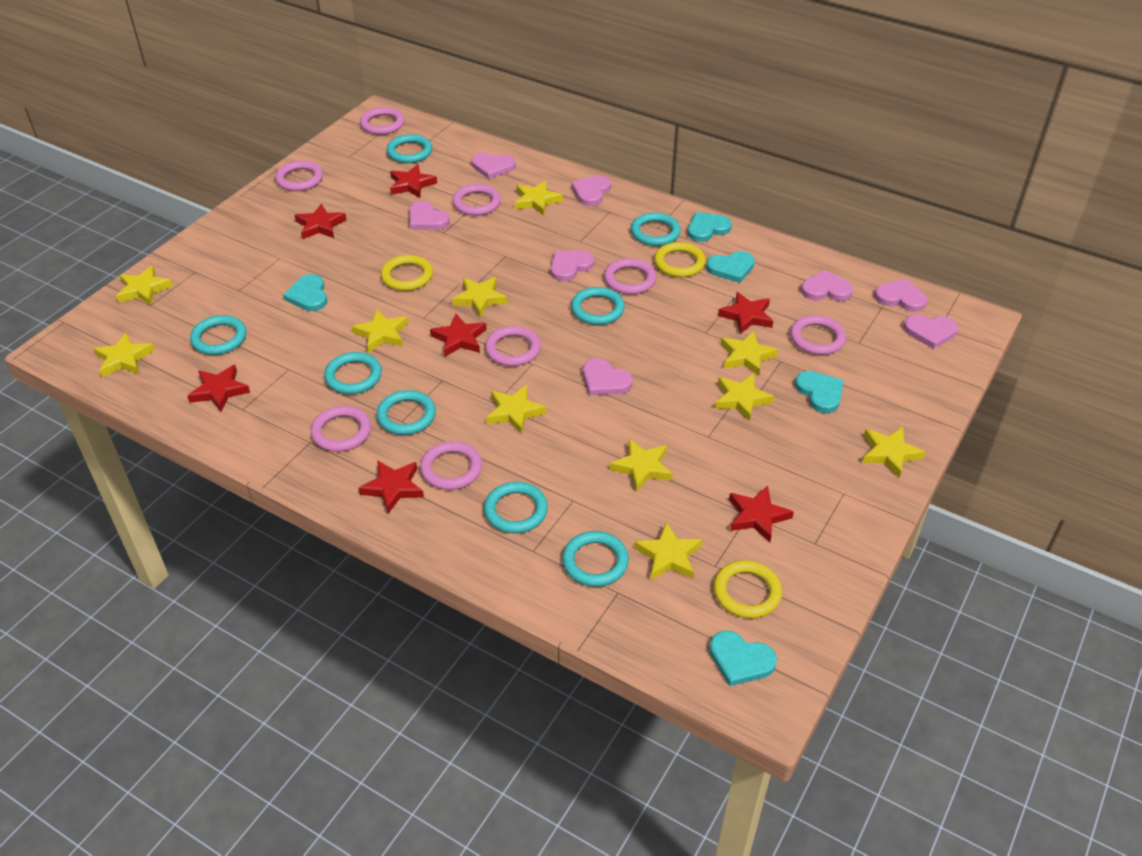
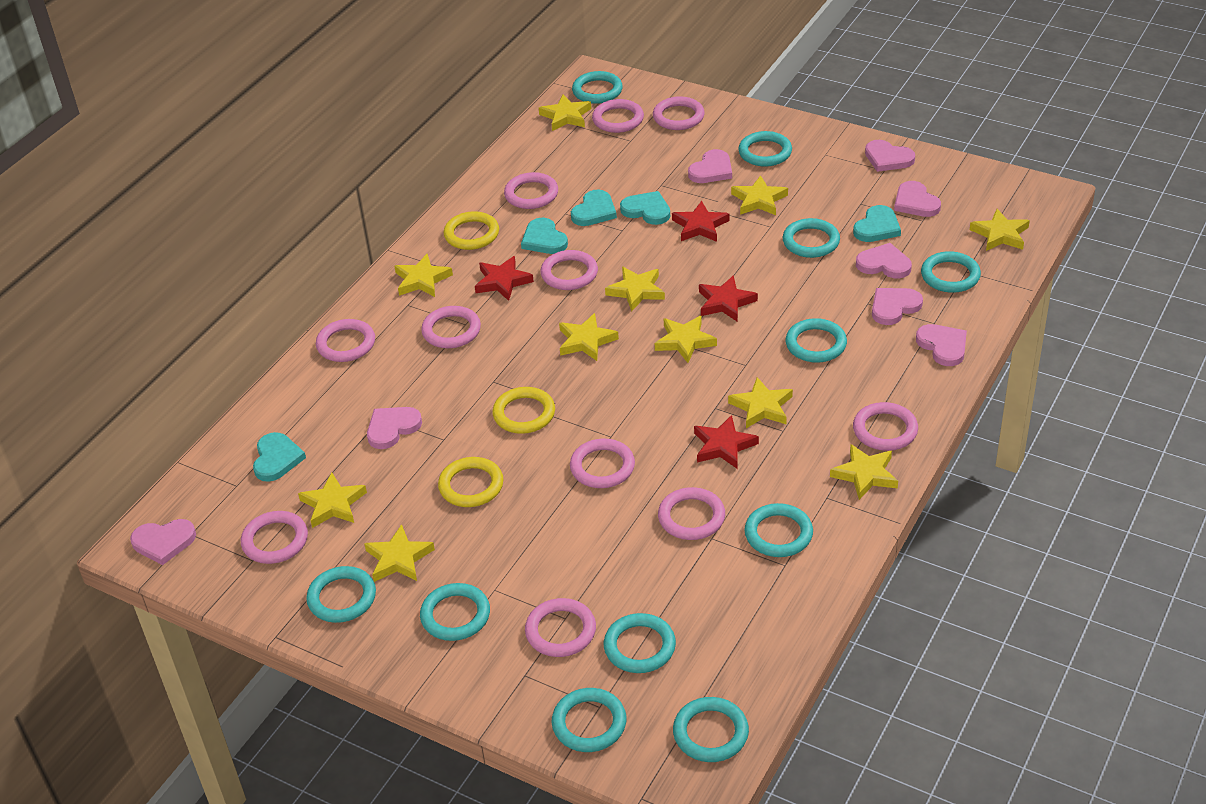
pink ring: [275,161,323,191] [311,406,371,452] [360,107,404,135] [420,441,482,490] [452,184,501,216] [485,326,541,366] [604,258,656,294] [790,315,846,355] = 8 -> [241,511,308,564] [316,319,375,362] [421,306,481,348] [504,172,558,209] [525,598,596,657] [540,250,598,290] [570,439,635,488] [592,99,644,133] [653,96,705,130] [658,487,725,540] [853,402,918,451] = 11
red star: [187,365,250,412] [294,204,346,239] [359,460,424,514] [390,164,437,198] [430,314,487,357] [718,292,773,334] [729,486,794,542] = 7 -> [475,256,534,301] [672,201,729,242] [694,415,759,469] [699,275,758,322] = 4
turquoise ring: [190,315,246,355] [324,352,382,394] [376,390,436,435] [386,134,432,163] [484,482,548,533] [562,531,629,587] [571,287,625,325] [631,213,681,246] = 8 -> [306,566,376,623] [420,583,490,641] [552,688,626,752] [572,71,623,104] [604,613,676,673] [673,697,749,762] [738,131,792,166] [744,503,813,557] [783,218,840,258] [786,318,847,363] [921,251,981,293] = 11

